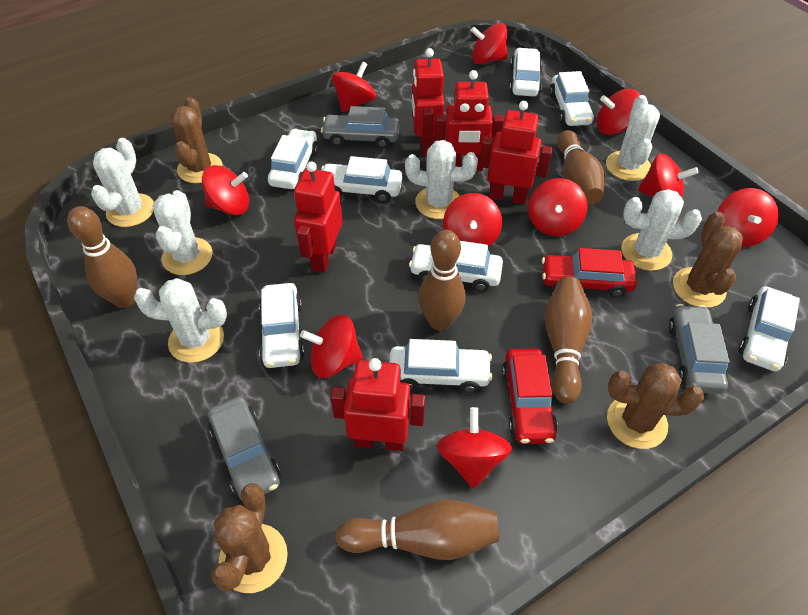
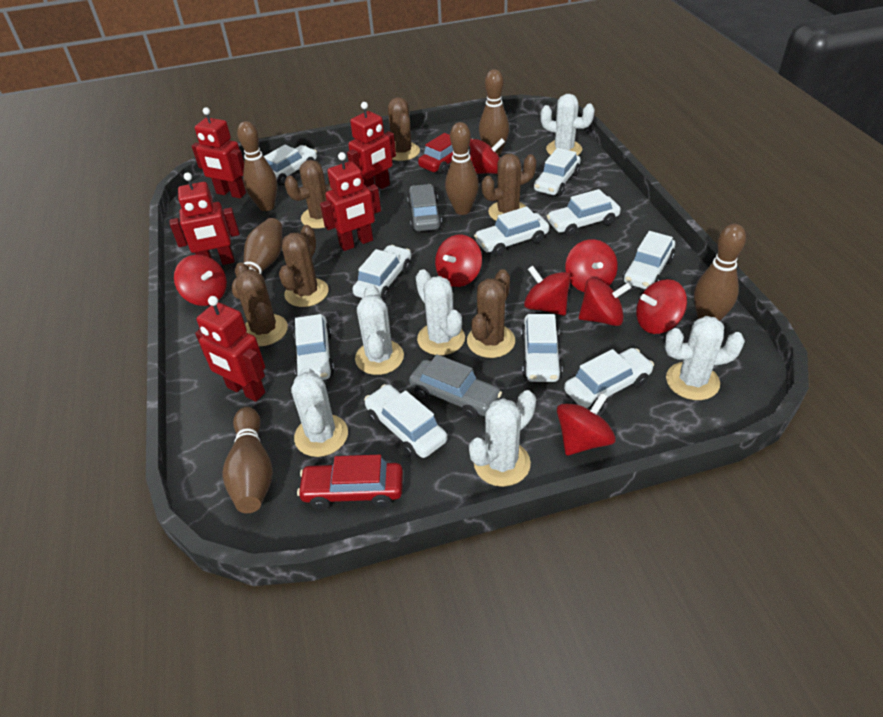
brown bowling pin: [67,206,137,308] [336,500,499,560] [418,230,466,331] [545,277,592,404] [557,130,605,204] = 5 -> [222,407,273,513] [232,218,282,299] [237,121,277,211] [445,122,479,215] [479,69,509,156] [694,224,746,321] = 6
brown cactus: [170,97,223,183] [212,483,288,593] [607,363,704,449] [673,212,743,308] = 4 -> [235,262,288,346] [279,225,329,307] [285,160,332,229] [388,97,420,161] [467,269,515,358] [482,154,536,221] = 6
grey car: [208,397,281,500] [321,106,399,148] [668,304,730,394] = 3 -> [407,184,442,231] [409,354,502,419] = 2
red spinning top: [202,165,249,215] [300,314,363,378] [332,61,376,112] [436,407,512,489] [443,193,502,247] [470,23,507,64] [528,178,588,236] [597,89,640,135] [638,153,699,197] [718,188,779,247] = 10 -> [174,255,227,306] [435,235,482,287] [470,138,505,174] [524,265,571,316] [557,393,616,455] [565,239,618,292] [579,278,632,326] [636,279,687,334] = 8
white car: [259,283,304,368] [268,129,318,189] [321,156,402,203] [389,339,493,393] [409,241,503,291] [509,48,542,97] [550,71,594,126] [738,286,800,371] = 8 -> [264,145,317,186] [293,314,335,380] [352,245,411,301] [364,384,447,458] [474,206,549,256] [521,314,563,382] [534,148,581,196] [547,189,621,236] [564,348,654,409] [623,231,675,290] = 10

